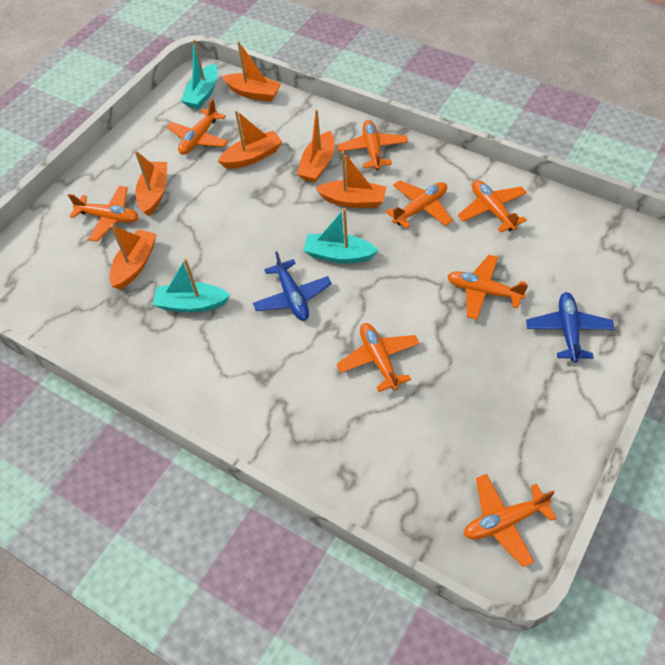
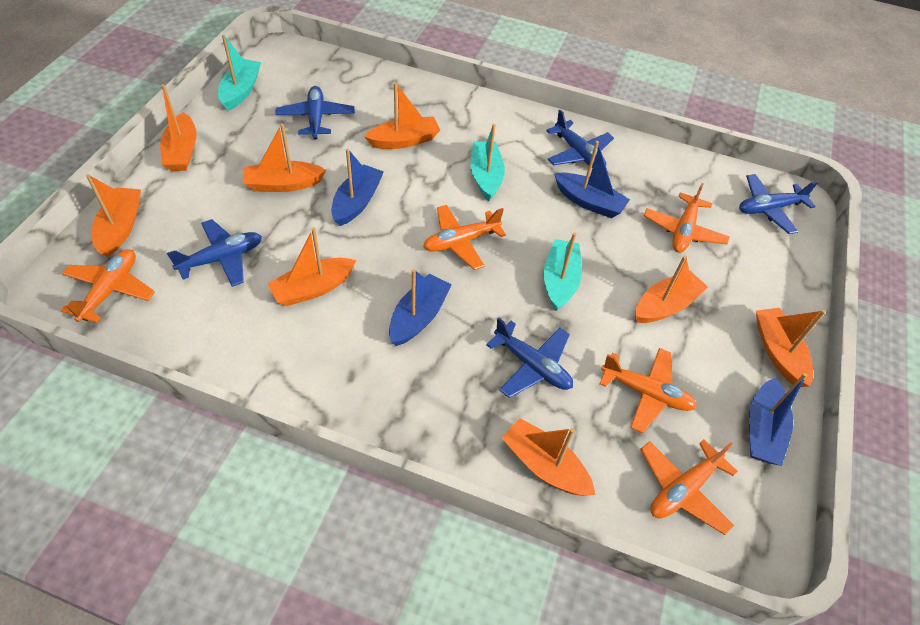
blue boat: none = 0 -> [332,149,384,226] [389,269,452,346] [554,141,630,218] [749,373,808,466] = 4
blue plane: [253,251,332,321] [526,292,614,363] = 2 -> [167,219,262,287] [275,86,355,139] [486,318,573,398] [546,110,614,168] [739,174,818,234] = 5
orange boat: [110,225,157,290] [135,151,167,216] [218,110,282,169] [222,41,281,101] [297,110,335,183] [316,151,386,208] = 6 -> [86,174,141,257] [160,84,197,171] [243,124,326,192] [267,228,356,306] [364,82,440,149] [502,418,595,496] [636,256,708,323] [756,308,826,387] = 8
orange plane: [68,186,139,242] [167,99,229,155] [337,120,408,170] [337,323,420,392] [386,180,453,229] [447,255,528,320] [458,180,527,233] [464,474,557,567] = 8 -> [61,249,155,323] [423,205,506,270] [600,348,697,433] [640,439,738,535] [644,183,730,253] = 5

